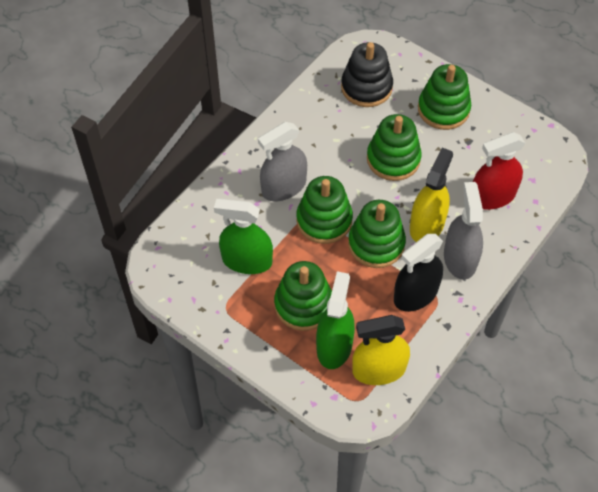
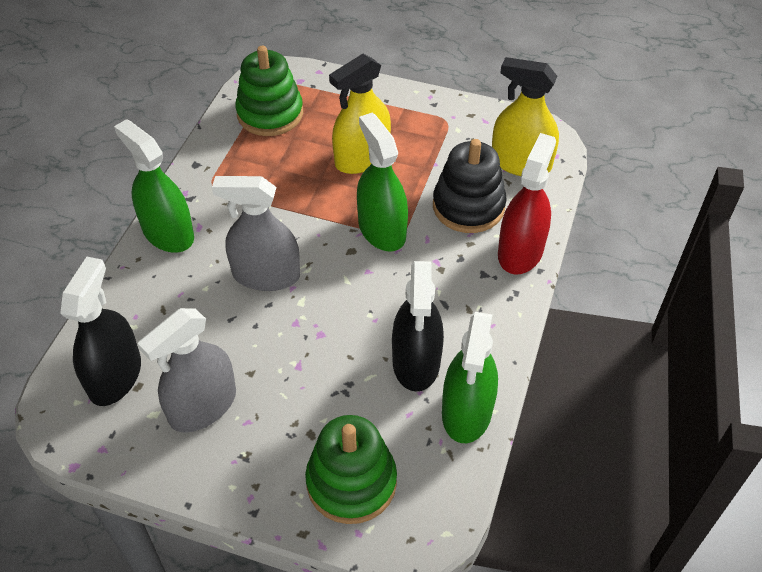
black spray bottle: [394,234,443,312] = 1 -> [60,257,141,406] [392,261,444,392] = 2
green spray bottle: [214,199,273,274] [316,271,355,369] = 2 -> [114,119,194,253] [357,113,408,252] [442,312,498,443] = 3
green stacking toy: [274,261,332,331] [296,176,353,244] [348,200,406,268] [367,114,422,181] [418,64,471,130] = 5 -> [235,46,303,136] [305,415,397,524] = 2

